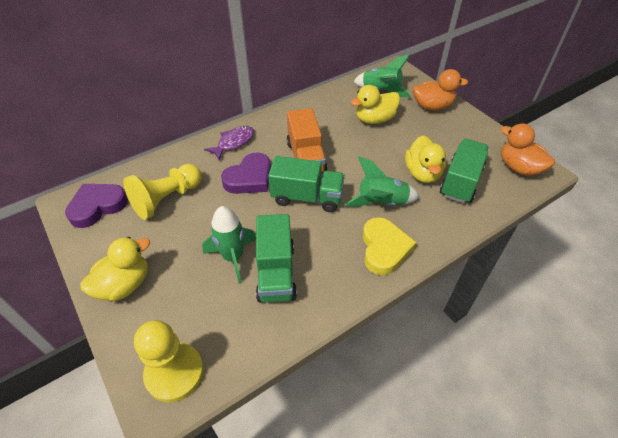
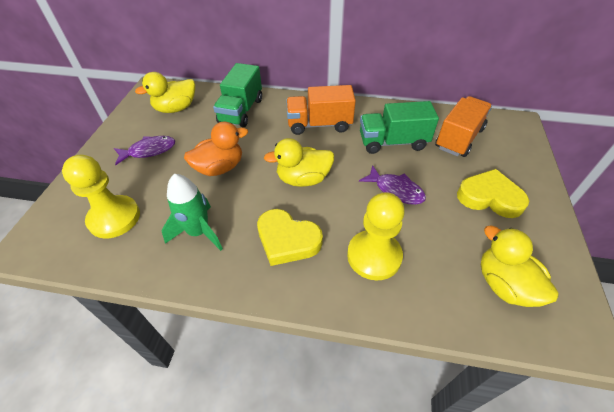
green rocket: [202,206,256,284] [344,156,419,207] [353,54,411,97] = 3 -> [162,174,223,251] = 1
green truck: [256,214,297,303] [268,156,345,212] [440,139,489,203] = 3 -> [213,63,262,127] [360,101,439,154] = 2
orange duck: [413,69,468,110] [501,123,555,176] = 2 -> [184,122,248,176] = 1
orange truck: [287,108,327,173] = 1 -> [286,85,356,135] [435,96,492,157] = 2
purple fish: [204,126,254,160] = 1 -> [114,136,175,165] [359,165,426,205] = 2
purple heart: [65,184,128,228] [221,152,271,194] = 2 -> none = 0
yellow heart: [362,217,416,275] = 1 -> [257,209,323,266] [457,169,529,218] = 2

